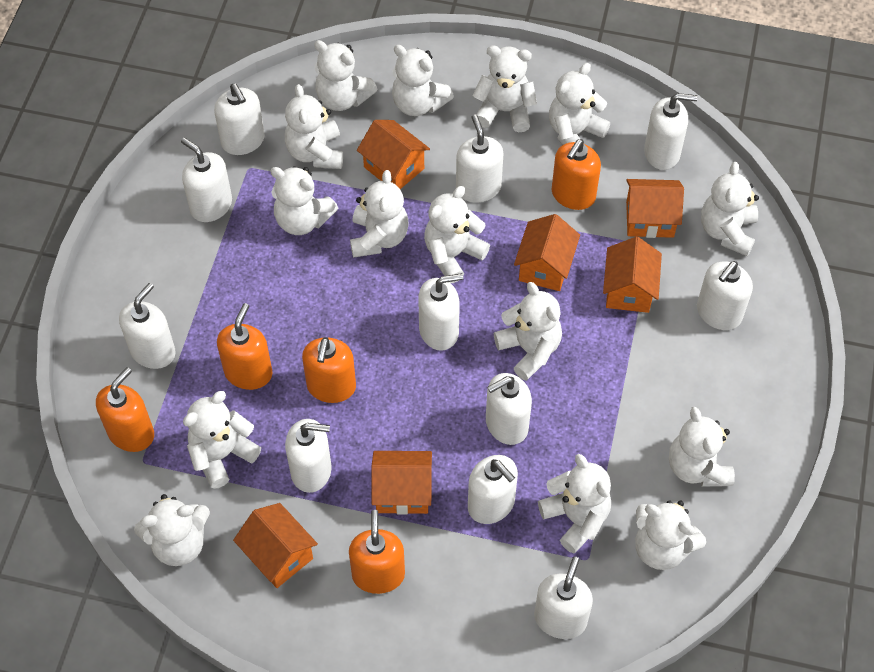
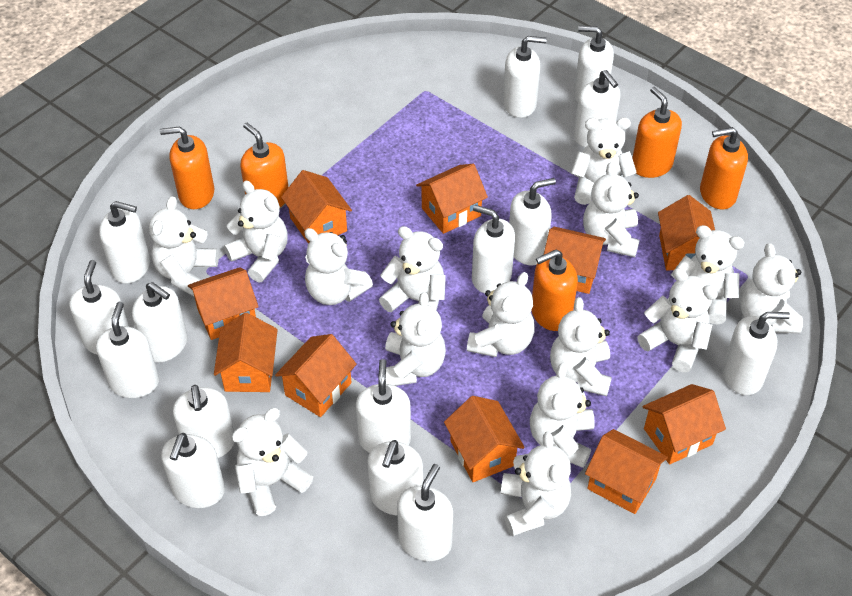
orange house: [233,503,318,588] [357,120,430,189] [371,451,432,515] [514,214,580,291] [603,237,662,313] [626,179,684,238] = 6 -> [188,267,259,340] [214,313,278,392] [275,334,357,417] [281,170,352,244] [416,164,488,234] [444,396,525,482] [544,227,606,294] [585,429,668,514] [642,384,726,464] [658,195,715,270] = 10
white soap dispenser: [119,283,176,369] [181,138,232,222] [214,84,265,155] [285,419,331,493] [418,273,464,351] [456,114,504,202] [468,455,518,524] [486,373,532,445] [534,556,593,639] [644,93,698,170] [697,261,753,330] = 11 -> [69,260,129,354] [96,302,159,398] [99,201,150,284] [132,282,188,362] [161,433,225,508] [173,385,235,458] [356,359,411,453] [367,440,423,515] [397,464,453,561] [472,205,515,293] [503,36,547,118] [509,178,556,265] [574,26,614,102] [574,70,620,147] [722,312,790,395] = 15

